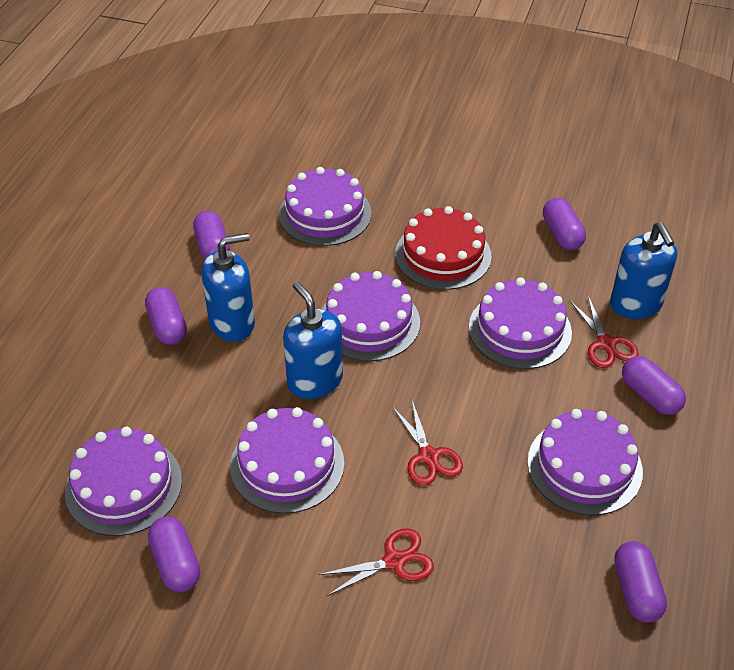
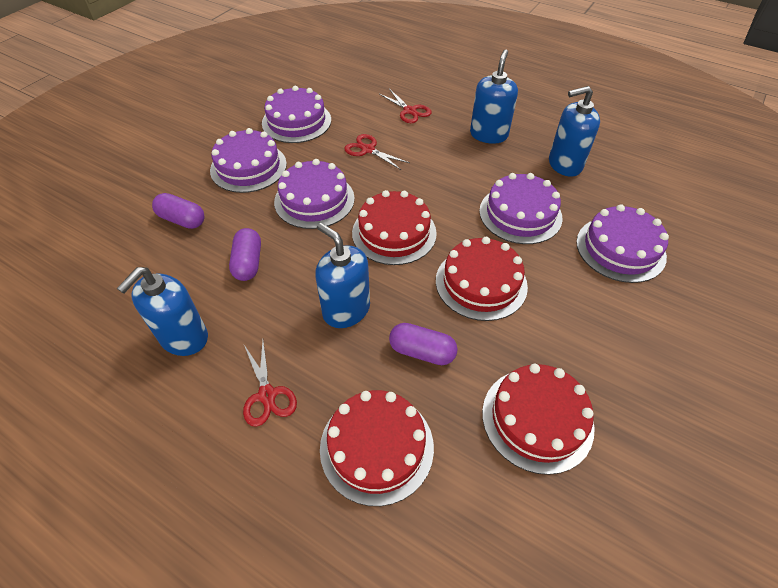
blue soap dispenser: [201,233,255,342] [283,282,343,399] [610,222,677,319] = 3 -> [117,267,208,356] [315,223,370,328] [470,50,518,144] [549,86,600,177] = 4
purple cake: [65,427,182,536] [230,407,344,514] [279,167,371,246] [322,271,420,361] [469,277,572,369] [527,409,643,515] = 6 -> [210,128,287,193] [262,86,331,143] [274,159,355,229] [479,173,562,244] [576,204,669,283] = 5
purple capsule: [145,287,187,345] [148,516,200,592] [193,211,230,260] [543,198,586,250] [614,541,667,623] [622,356,686,415] = 6 -> [152,193,204,229] [229,228,261,281] [389,323,458,365] = 3
red cake: [395,206,492,290] = 1 -> [320,390,434,506] [352,190,437,265] [436,237,528,321] [482,364,595,475] = 4

